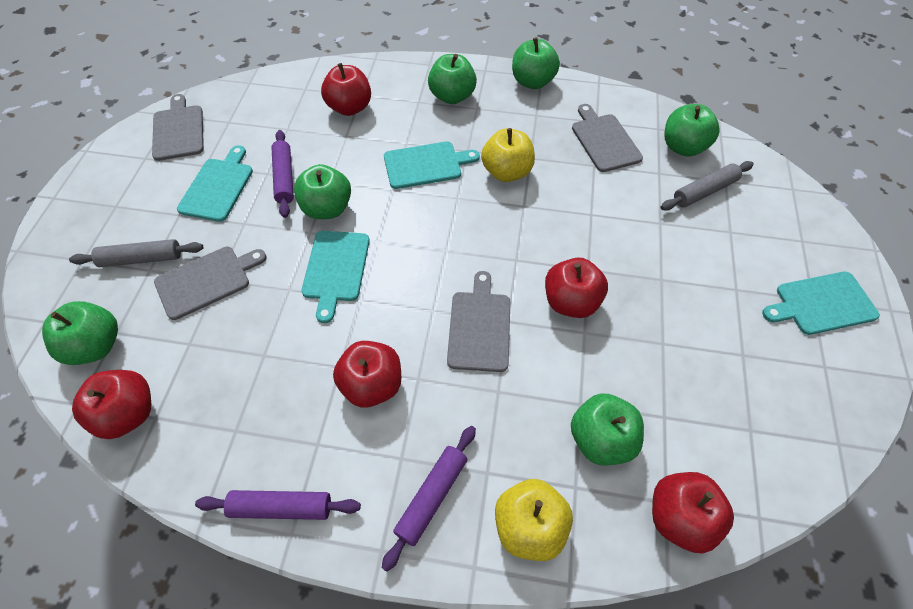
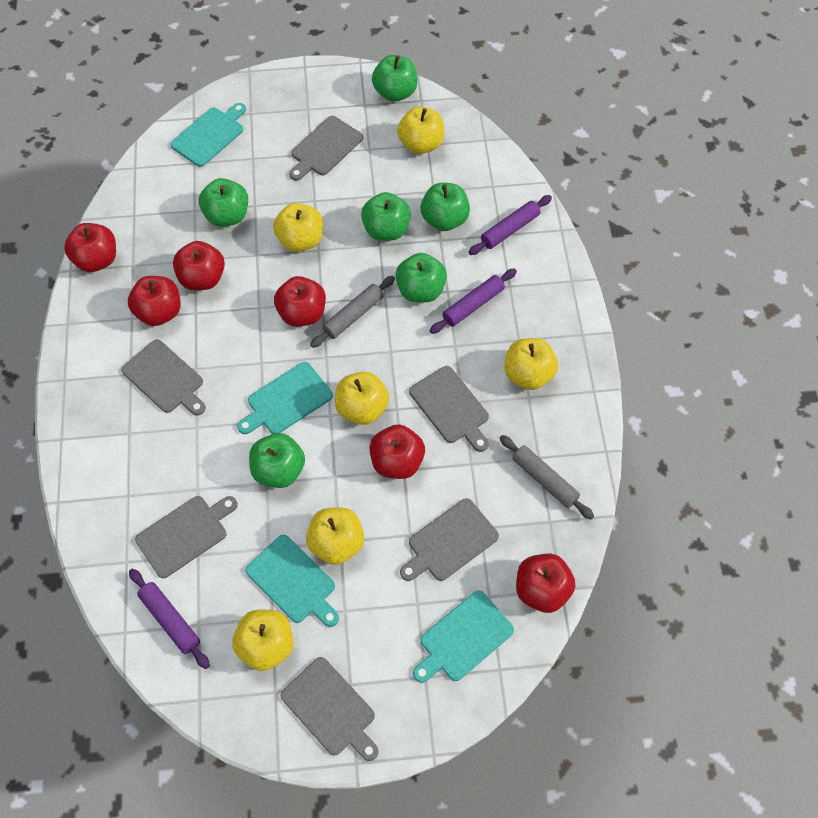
grey cutting board: [152,94,204,161] [154,247,267,320] [447,271,510,372] [572,104,643,172] = 4 -> [121,340,206,416] [135,496,238,578] [281,657,379,761] [289,116,363,181] [400,498,499,581] [409,366,489,452] = 6
red apple: [72,370,151,439] [321,63,371,116] [333,341,401,408] [545,258,608,318] [652,472,734,553] = 5 -> [64,223,116,272] [128,276,181,326] [173,241,225,290] [274,276,326,327] [369,424,425,479] [516,554,576,613] = 6
yellow apple: [481,128,535,182] [495,479,573,561] = 2 -> [233,610,294,671] [273,203,323,252] [306,508,364,565] [335,372,389,425] [397,106,444,154] [504,338,558,390] = 6

